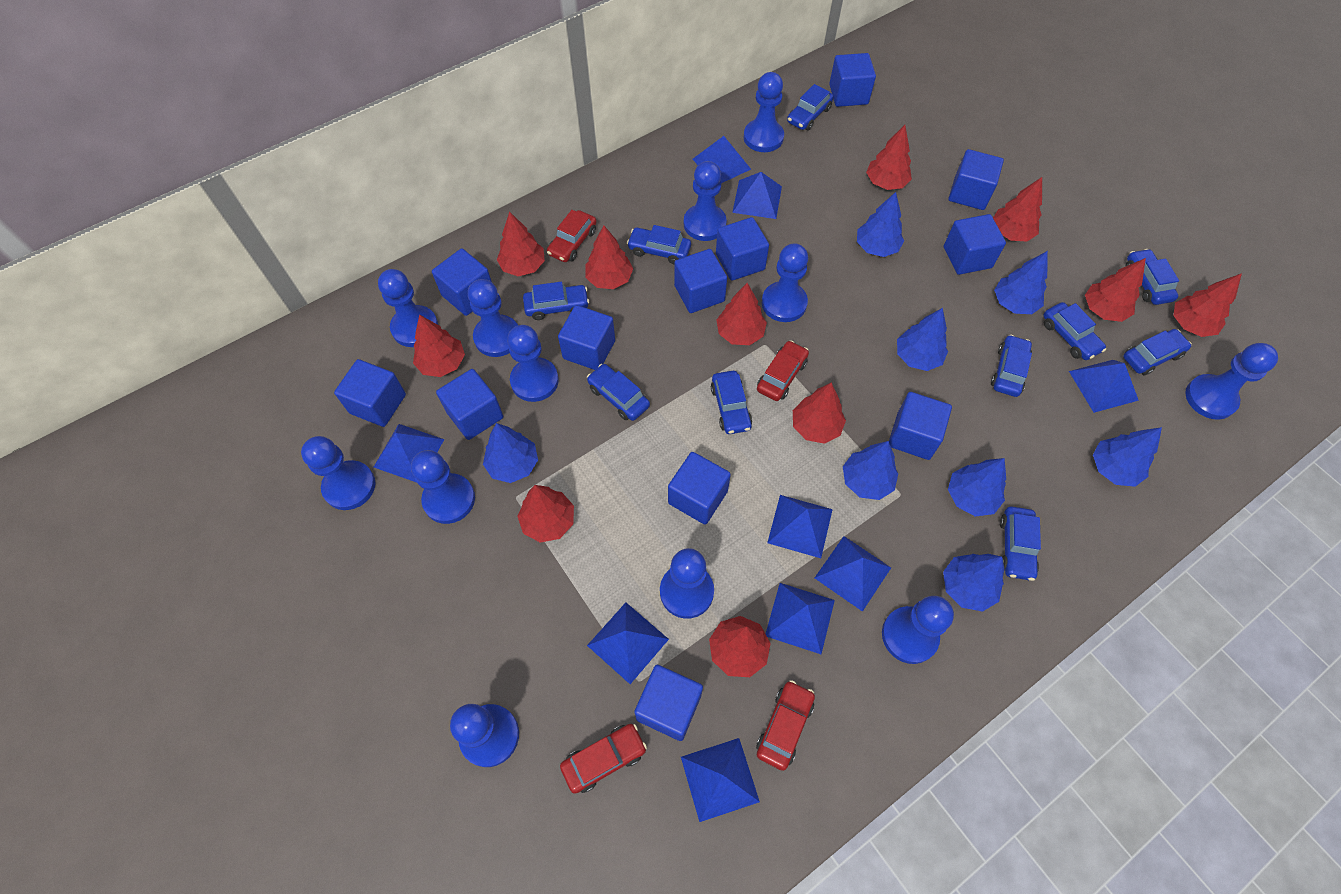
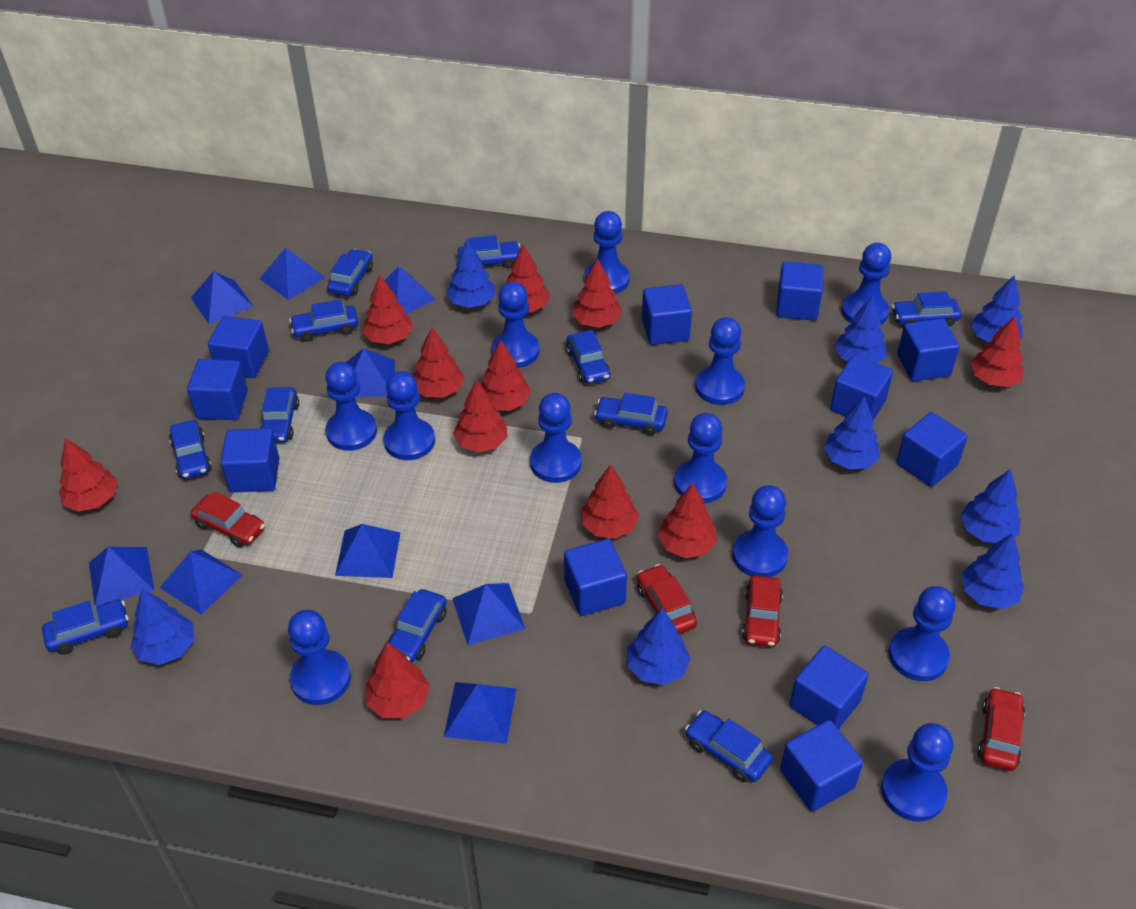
blue car: [523,282,589,320] [587,364,650,421] [627,225,691,265] [711,371,752,434] [787,84,834,130] [991,335,1032,397] [1000,507,1041,581] [1043,302,1106,360] [1123,329,1192,375] [1125,249,1179,305] = 10 -> [42,600,128,655] [169,420,212,479] [260,387,299,443] [289,299,358,342] [327,249,373,297] [388,589,447,662] [458,235,520,268] [566,330,611,384] [594,393,668,435] [685,710,773,782] [892,291,961,327] = 11
blue cube: [334,359,406,427] [432,248,492,316] [436,369,503,440] [558,305,615,370] [634,665,703,741] [668,452,731,525] [674,249,727,313] [716,217,769,281] [829,53,876,107] [889,392,952,460] [943,214,1006,275] [949,149,1004,210] = 12 -> [187,359,248,420] [208,316,269,378] [221,428,279,493] [564,539,627,616] [642,284,692,345] [776,262,823,321] [780,720,863,812] [789,646,869,729] [830,355,893,420] [896,412,968,487] [897,318,960,381] = 11

